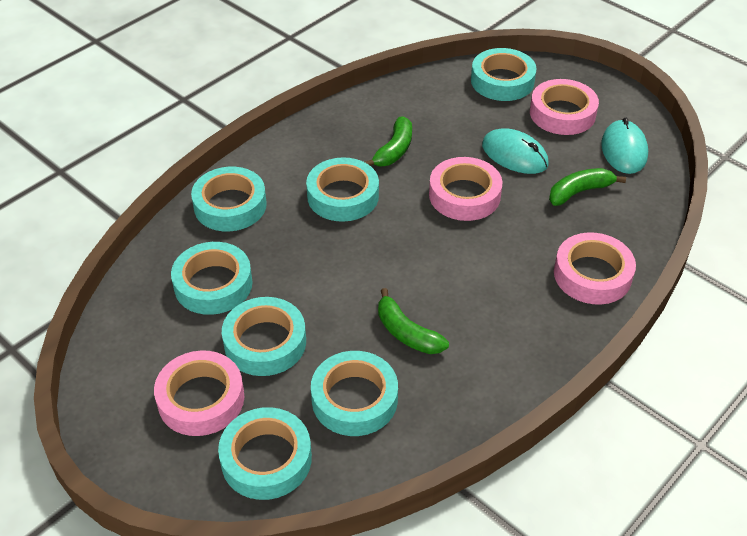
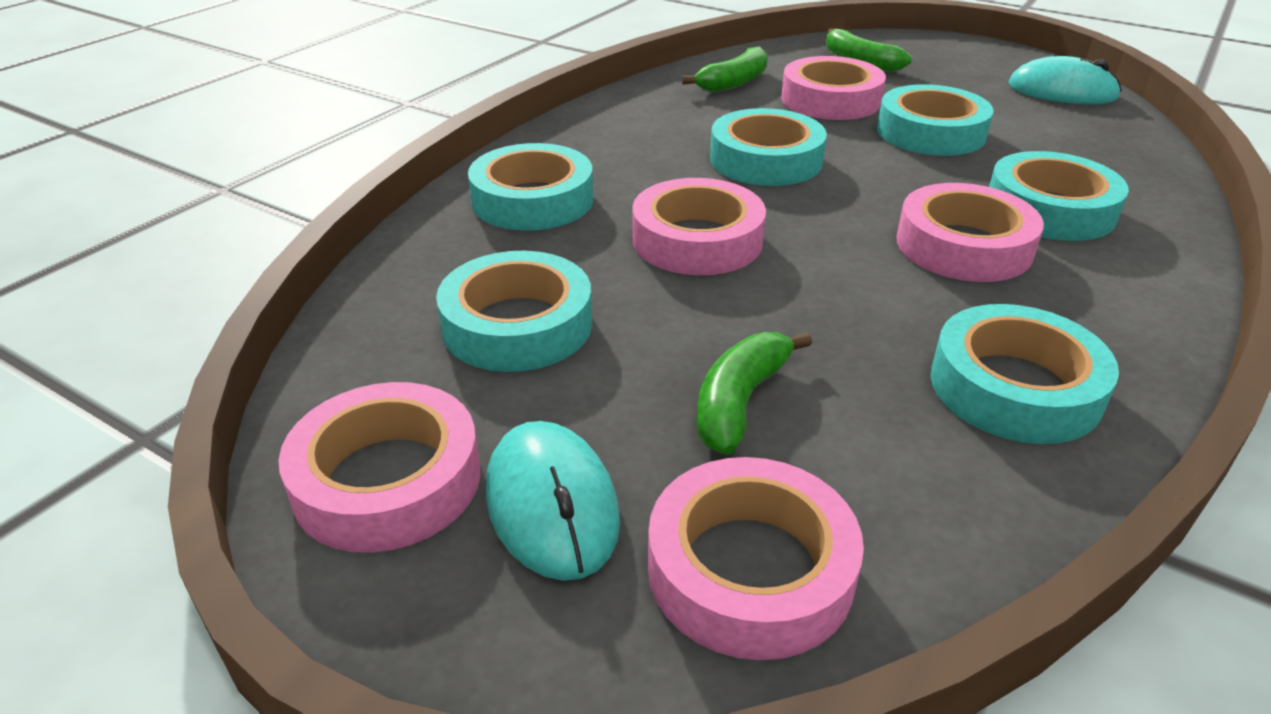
pink tape: [154,350,244,436] [429,157,502,221] [530,79,599,135] [554,232,636,305] = 4 -> [278,382,481,553] [632,178,766,275] [648,457,864,660] [781,56,886,120] [897,183,1044,282] = 5
turquoise tape: [171,242,253,315] [191,167,267,231] [218,407,312,500] [222,297,306,376] [306,157,379,222] [311,351,398,436] [471,48,537,101] = 7 -> [436,251,592,372] [468,143,593,231] [710,108,827,186] [877,84,994,156] [930,304,1119,444] [989,151,1129,241] = 6

